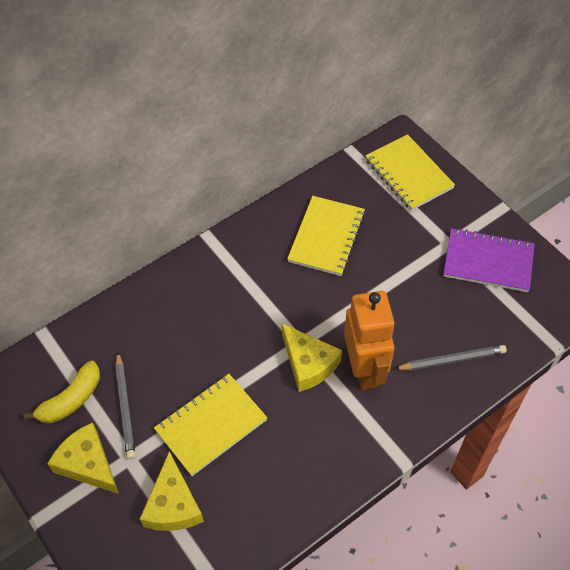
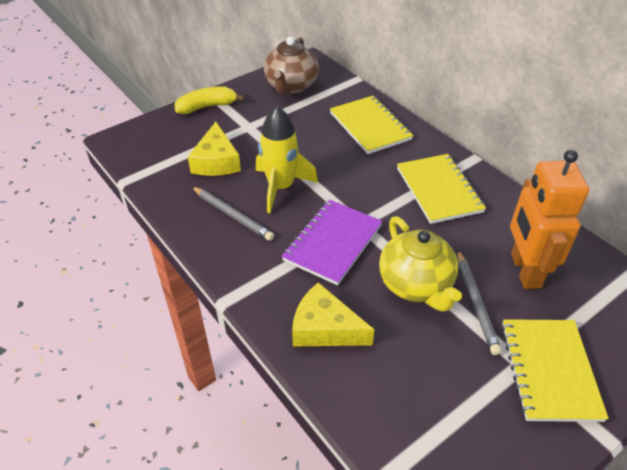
brown teapot: none = 0 -> [264,37,319,94] = 1
yellow cheese: [47,422,119,494] [140,451,204,531] [282,323,342,392] = 3 -> [187,122,241,176] [292,282,374,347] = 2
yellow rocket: none = 0 -> [256,106,318,213] = 1
yellow teapot: none = 0 -> [379,216,462,312] = 1

